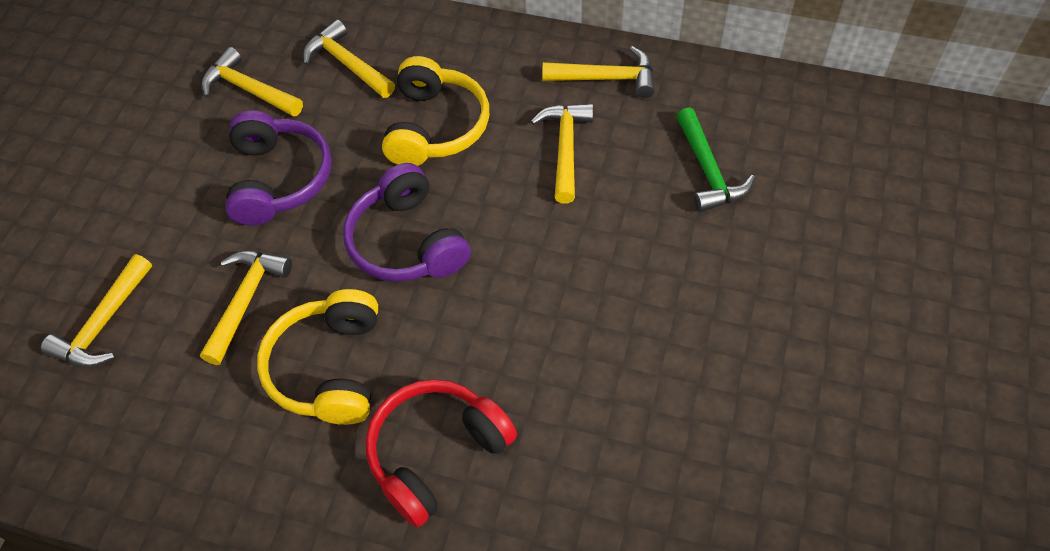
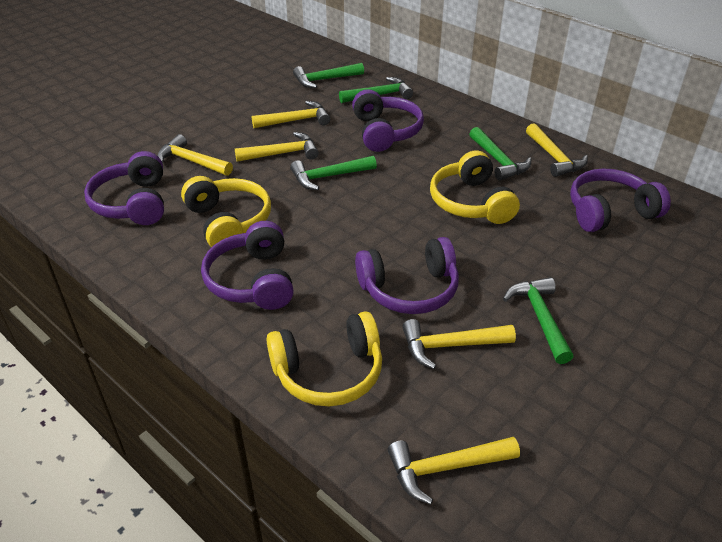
green hammer: [676,107,755,212] = 1 -> [290,156,377,190] [293,63,364,88] [339,77,413,103] [469,127,531,181] [503,277,573,364] = 5
purple headphones: [225,110,332,226] [343,163,471,282] = 2 -> [84,151,164,225] [201,221,294,310] [352,89,424,152] [355,237,459,314] [570,169,671,232] = 5
red headphones: [366,379,517,527] = 1 -> none = 0
yellow headphones: [257,289,378,425] [382,56,489,166] = 2 -> [181,176,271,247] [267,311,382,407] [430,150,520,224] = 3

